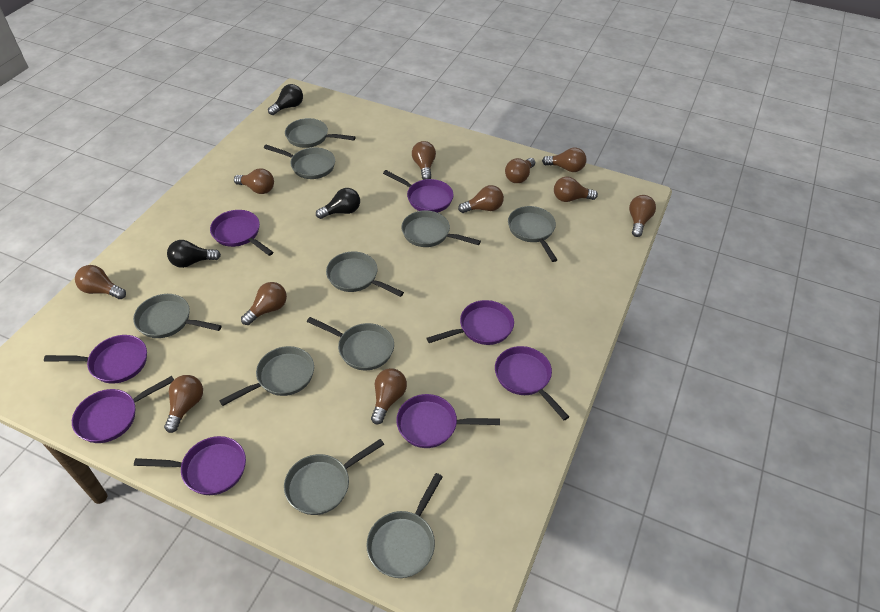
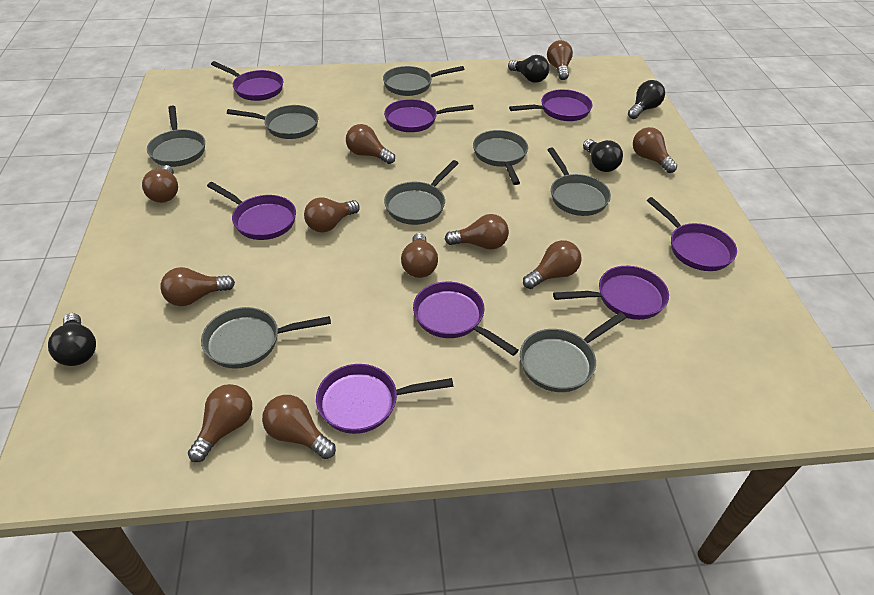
black light bulb: [167,240,221,268] [268,84,303,115] [316,188,360,219] = 3 -> [48,313,96,366] [508,55,549,83] [583,139,623,172] [628,80,665,119] = 4
grey pan: [133,294,222,338] [219,346,314,406] [264,145,335,179] [284,439,384,515] [285,118,356,148] [307,317,394,370] [326,252,404,297] [366,473,443,578] [401,210,481,247] [508,206,557,262] = 10 -> [147,105,205,167] [201,307,331,369] [227,105,319,139] [383,66,465,96] [384,160,459,225] [473,130,528,185] [520,312,626,392] [547,148,611,216] = 8

